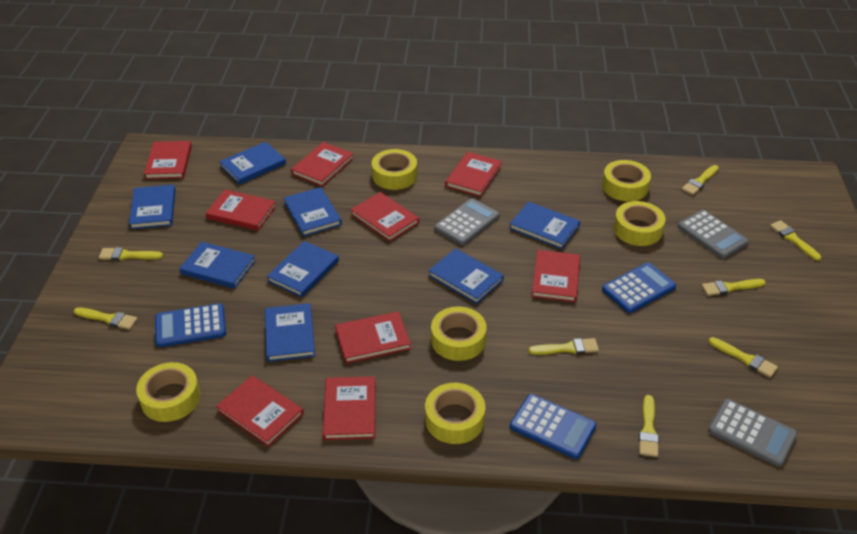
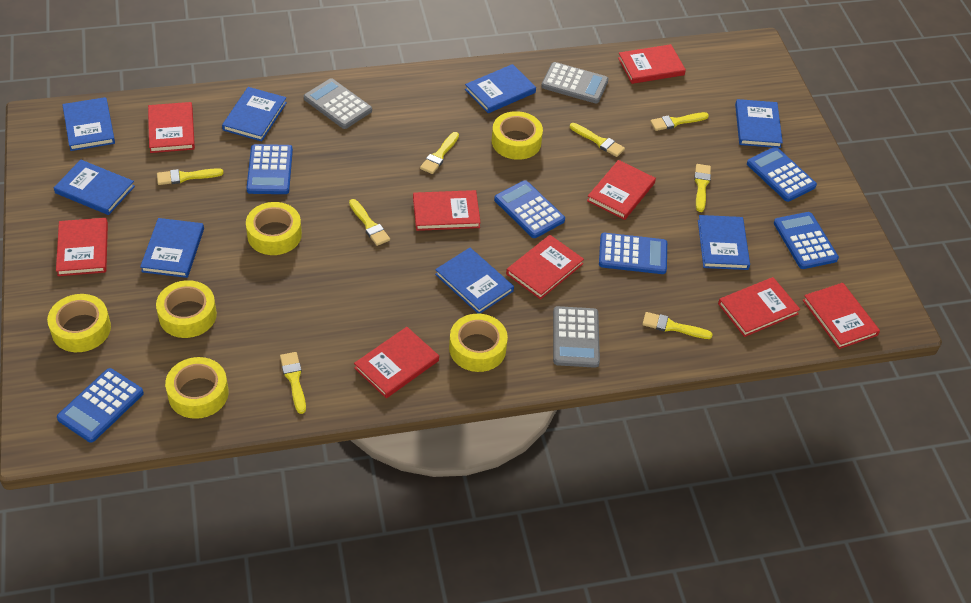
blue calculator: [155,303,226,347] [510,394,596,459] [602,262,676,313] = 3 -> [57,368,144,442] [246,144,293,194] [494,180,565,238] [599,233,667,274] [747,147,817,202] [774,212,839,269] = 6

